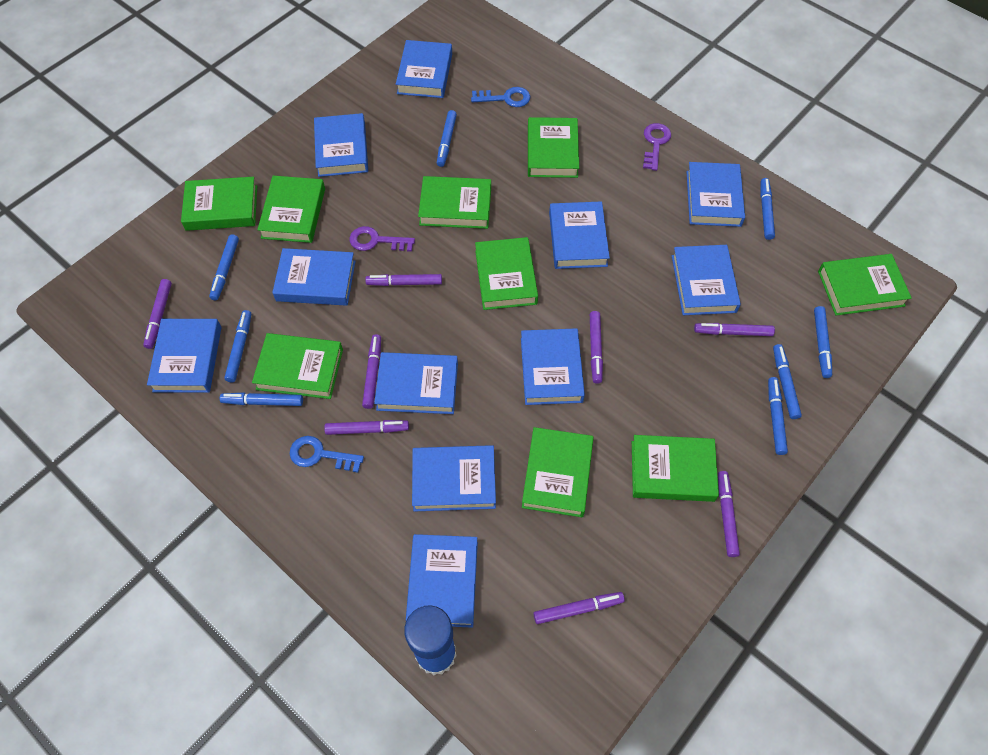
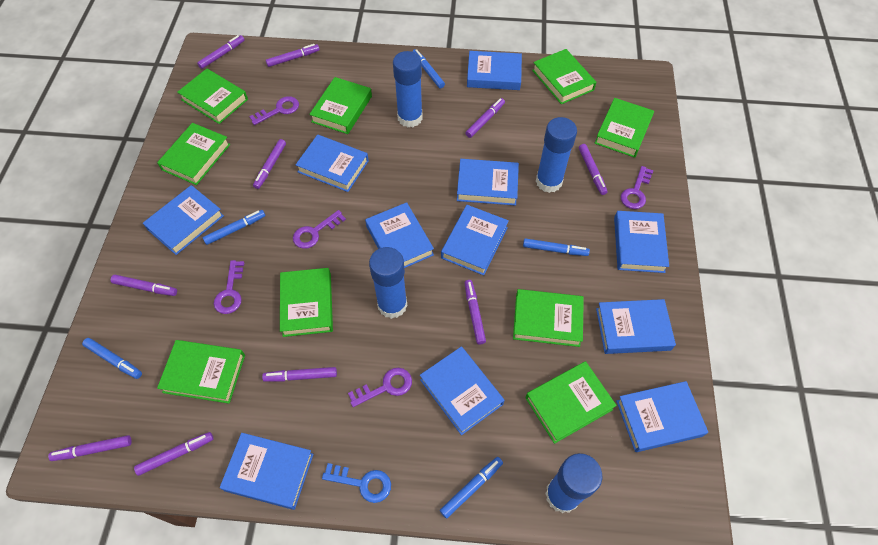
blue glue stick: [404,605,457,675] = 1 -> [369,247,407,319] [393,51,423,127] [536,117,577,193] [545,453,602,513] = 4
blue key: [290,436,364,472] [471,87,530,107] = 2 -> [322,463,391,503] = 1
blue marker: [209,234,239,300] [220,392,303,406] [224,310,251,382] [437,110,457,167] [760,178,775,240] [768,377,788,455] [773,344,802,419] [814,306,832,378] = 8 -> [82,338,142,379] [203,210,265,245] [412,49,445,89] [440,457,503,519] [523,238,590,256] = 5
purple key: [349,226,415,252] [643,123,671,171] = 2 -> [214,260,244,314] [249,96,299,125] [293,210,346,249] [348,368,412,407] [621,166,654,209] = 5
purple marker: [143,279,172,349] [324,420,409,435] [362,334,381,409] [365,274,442,286] [534,592,625,624] [590,311,603,384] [694,323,775,336] [718,471,740,557] = 8 -> [48,435,132,461] [111,275,177,296] [134,432,213,476] [197,35,244,69] [253,139,286,189] [262,367,337,382] [266,44,320,67] [465,280,486,345] [466,98,505,138] [579,144,607,195] = 10

